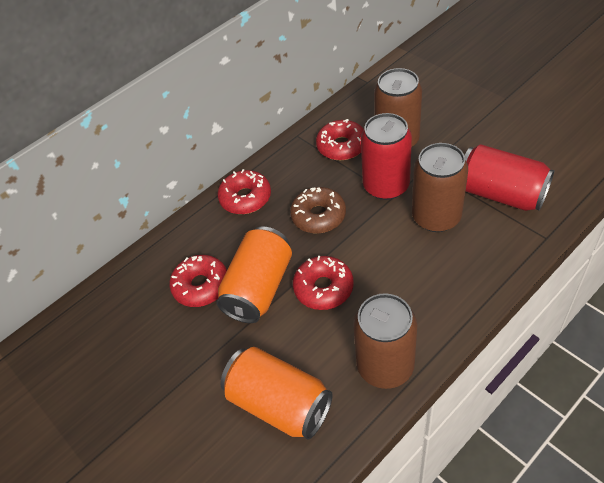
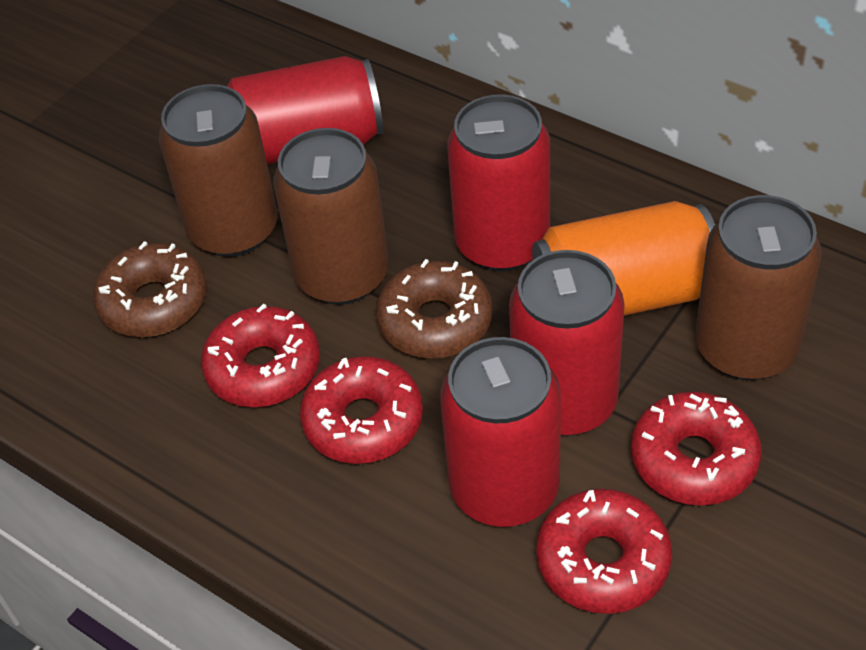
brown donut: [290,187,346,233] = 1 -> [93,241,207,337] [376,259,493,358] = 2
orange can: [217,226,292,323] [220,347,333,440] = 2 -> [532,201,715,316] = 1
red can: [361,113,412,200] [464,144,554,211] = 2 -> [227,56,383,165] [440,337,561,527] [447,94,550,271] [509,250,625,436] = 4

